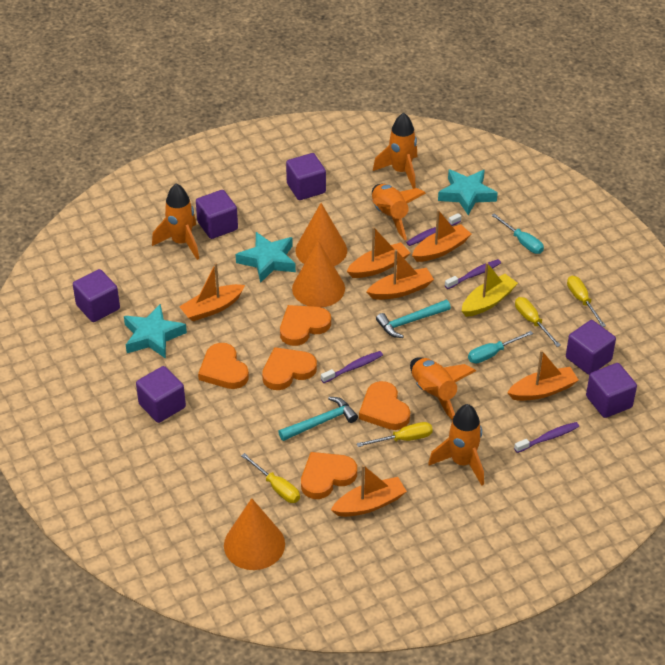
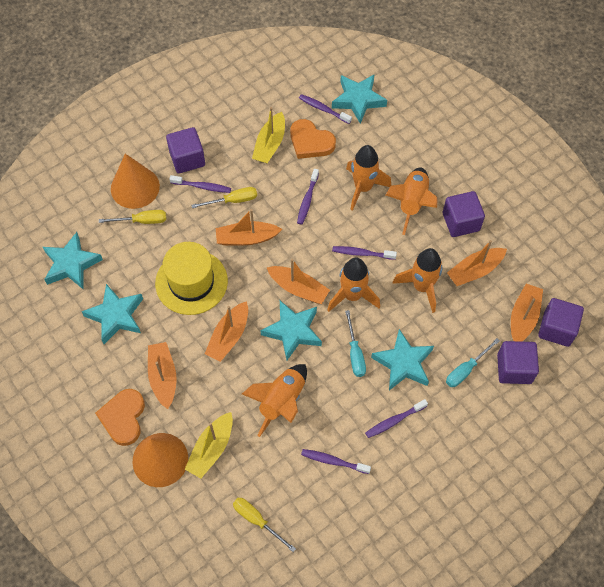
orange cone: [224,498,285,570] [292,241,345,307] [296,203,347,266] = 3 -> [111,154,160,209] [133,433,188,487] = 2
orange heart: [198,343,249,389] [262,347,317,390] [280,305,331,346] [301,452,357,499] [359,381,410,430] = 5 -> [95,389,145,446] [290,119,336,159] = 2
purple cube: [73,269,120,322] [136,366,186,423] [196,190,238,239] [286,153,326,200] [566,320,616,375] [586,363,637,418] = 6 -> [166,127,205,173] [443,191,485,237] [497,341,539,384] [538,298,584,347] = 4
purple toothbrush: [321,351,383,383] [406,213,461,246] [445,259,501,289] [514,422,579,453] = 4 -> [169,175,231,193] [297,169,319,225] [299,94,352,124] [301,449,371,474] [332,246,397,260] [365,399,428,438] = 6
turquoise hammer: [278,397,358,441] [376,300,451,338] = 2 -> none = 0
turquoise star: [124,304,187,359] [236,232,296,283] [438,169,498,215] = 3 -> [43,232,103,289] [81,284,143,344] [260,301,322,360] [332,74,387,124] [371,329,434,390] = 5
yellow boat: [462,263,518,317] = 1 -> [185,412,233,478] [252,107,285,163] = 2
yellow hat: none = 0 -> [155,242,228,315] = 1
yellow screwdriver: [241,453,300,503] [357,422,433,447] [515,297,561,347] [567,276,606,327] = 4 -> [99,210,166,224] [192,187,257,208] [233,498,296,552] = 3

